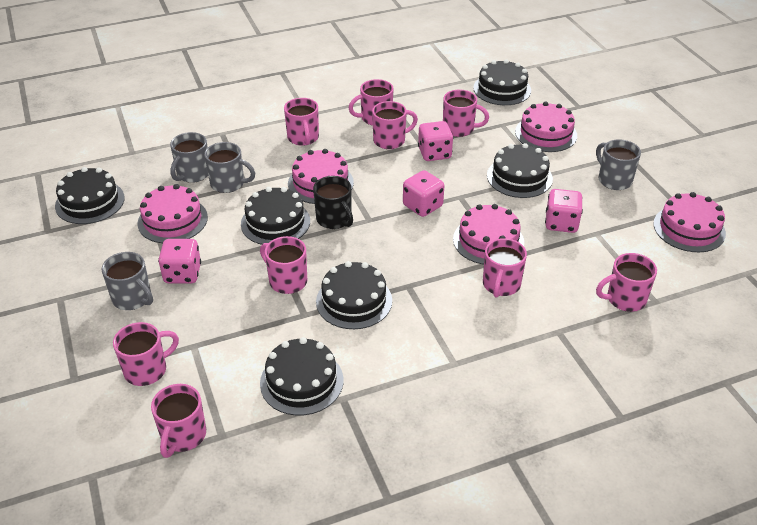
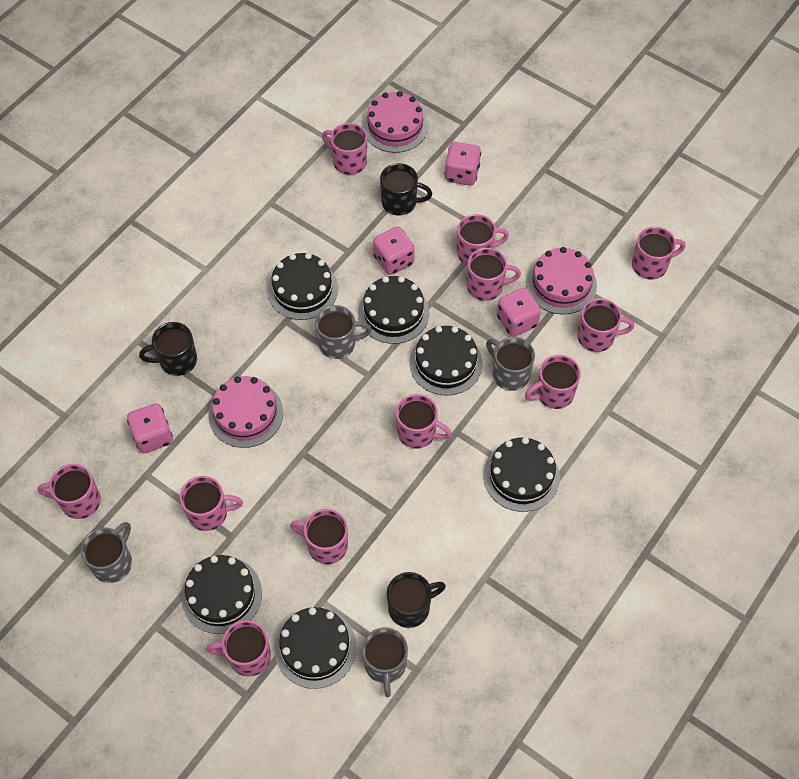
black mug: [313,176,353,229] = 1 -> [139,322,197,376] [380,163,432,216] [387,572,446,628] = 3
pink cake: [138,184,208,243] [288,149,354,204] [453,204,524,265] [515,102,577,152] [653,192,726,252] = 5 -> [208,376,283,448] [363,91,428,153] [526,247,597,314] = 3
pink mug: [113,322,179,386] [151,384,206,458] [260,236,307,294] [284,98,319,146] [349,79,394,126] [372,101,418,149] [443,90,489,137] [483,238,527,298] [596,253,657,312] = 9 -> [38,464,101,519] [180,476,243,531] [207,620,271,677] [290,509,348,564] [322,123,367,175] [396,394,452,449] [457,214,509,266] [467,248,521,301] [525,355,581,409] [577,298,634,352] [632,227,686,280] = 11

